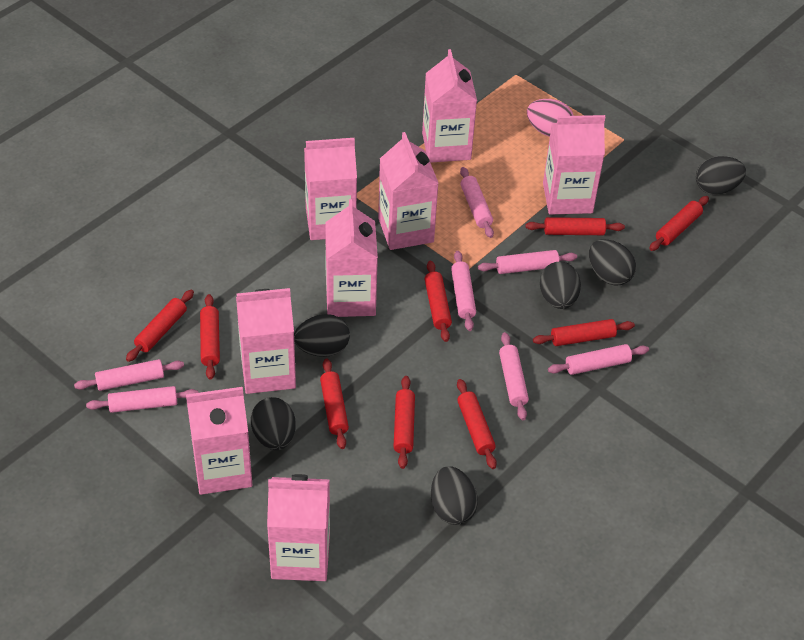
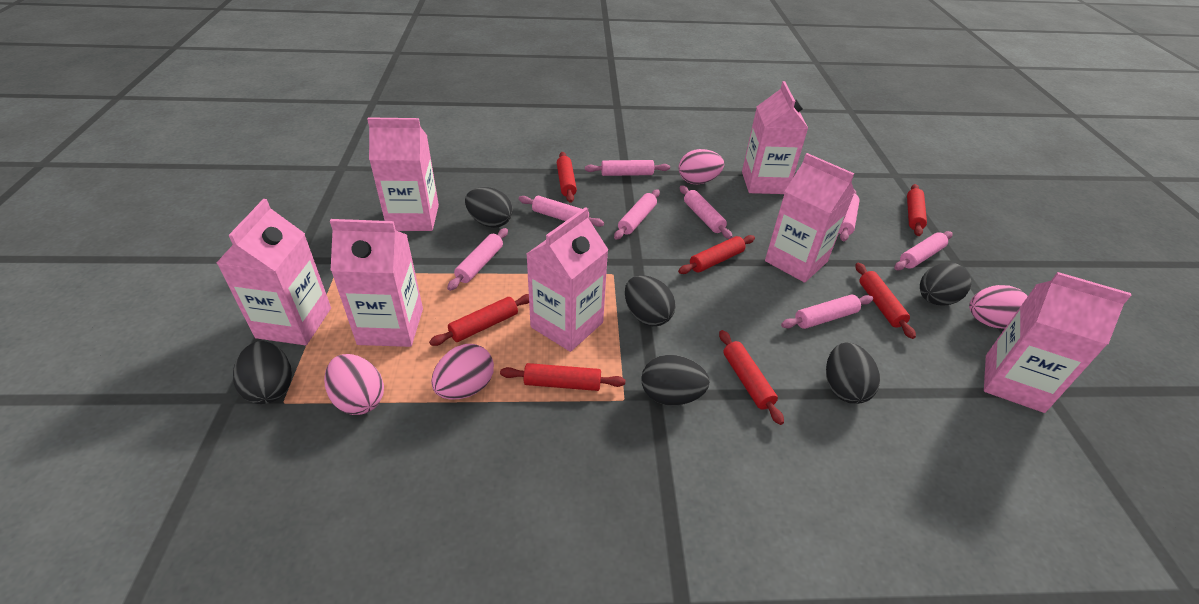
pink carton: [186,387,252,495] [236,288,296,394] [267,474,330,581] [304,138,357,240] [325,199,378,317] [378,132,439,250] [422,49,477,163] [543,115,605,215] = 8 -> [217,199,331,345] [330,219,423,347] [367,117,439,231] [527,207,608,352] [742,81,808,194] [765,153,855,283] [984,272,1131,413] = 7
pink egg: [527,99,574,137] = 1 -> [324,354,384,415] [431,344,494,400] [679,149,724,184] [969,285,1028,328] = 4
pink rolling pin: [74,359,184,391] [86,386,198,413] [451,251,476,331] [460,167,494,238] [478,250,577,274] [499,332,529,420] [548,344,649,375] = 7 -> [447,228,508,291] [519,196,604,227] [585,160,670,176] [614,189,660,240] [680,185,733,239] [781,294,873,329] [839,190,860,241] [894,231,953,270] = 8
red rolling pin: [126,289,194,362] [200,294,220,380] [320,359,349,449] [393,376,415,469] [425,261,452,342] [457,379,497,469] [525,217,625,235] [533,319,635,346] [649,196,709,251] = 9 -> [429,294,529,346] [500,363,625,391] [557,152,577,203] [678,235,755,274] [719,330,784,425] [855,263,916,339] [907,184,927,236] = 7

